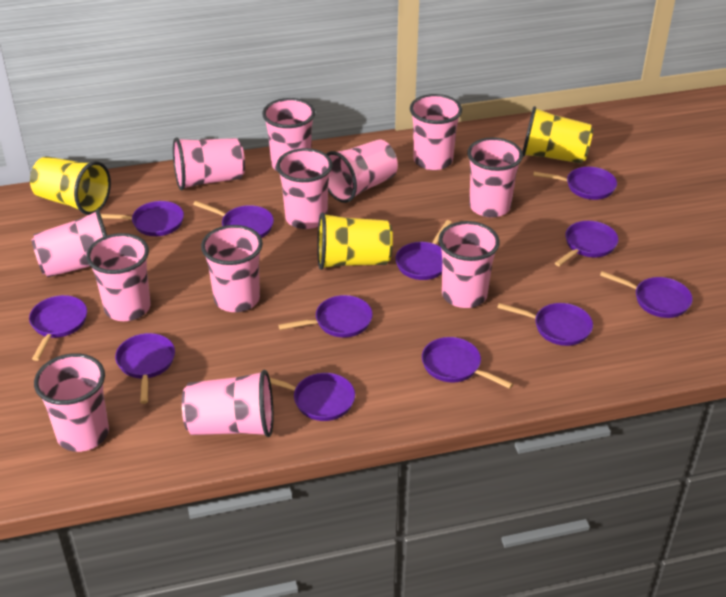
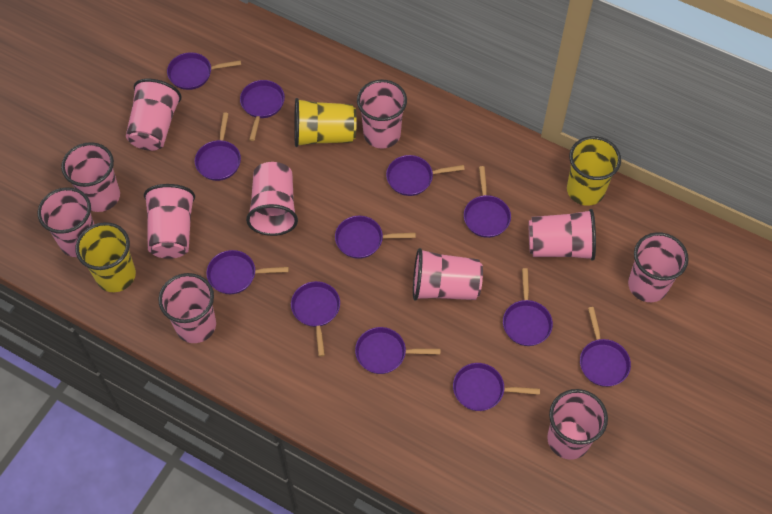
pink cup: [31,209,107,277] [34,353,109,452] [86,233,151,321] [173,137,245,190] [182,370,273,437] [201,225,263,312] [262,98,315,171] [276,148,333,229] [326,139,398,203] [410,94,462,170] [438,221,500,308] [467,137,523,217] = 12 -> [38,187,94,257] [61,142,120,212] [126,79,182,151] [144,184,195,259] [158,273,216,343] [246,162,298,236] [357,80,407,149] [413,248,483,301] [529,209,596,261] [547,389,608,460] [628,232,689,302] = 11

